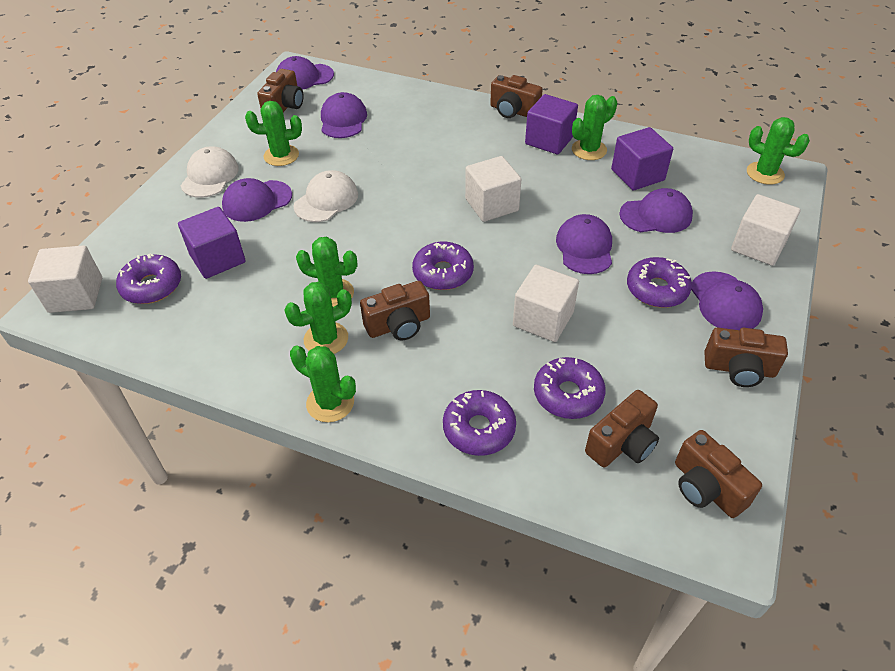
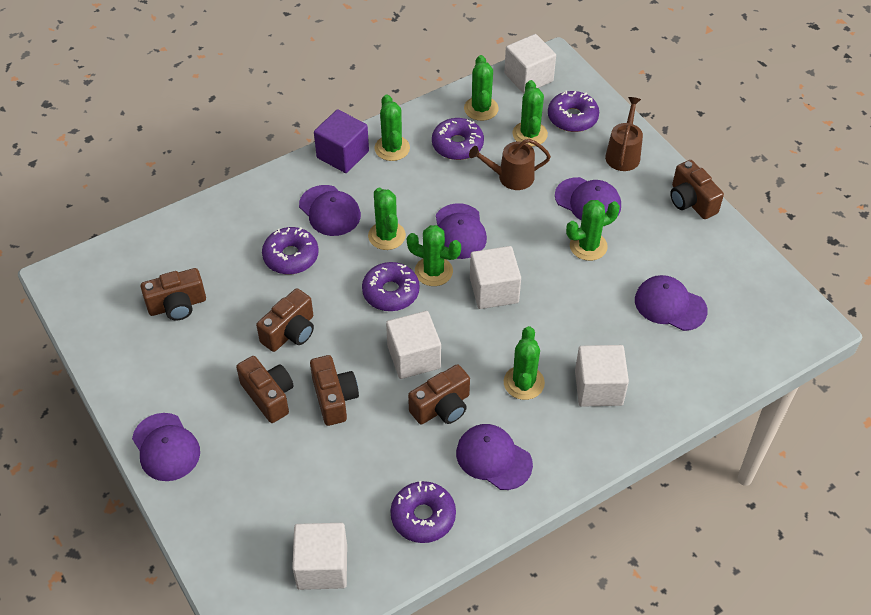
brown watering can: none = 0 -> [469,139,551,190] [605,97,643,171] = 2
green cactus: [245,101,302,166] [284,282,352,354] [290,346,356,422] [296,237,357,307] [572,95,617,160] [747,117,810,185] = 6 -> [368,188,406,250] [374,94,410,161] [407,225,461,286] [464,55,499,121] [504,326,545,400] [513,80,548,147] [566,200,620,261] = 7
purple cube: [178,207,246,279] [525,94,578,155] [611,127,673,191] = 3 -> [314,109,369,173] = 1
white cap: [181,146,239,198] [293,170,358,222] = 2 -> none = 0
white cube: [28,245,102,313] [465,156,521,222] [513,265,579,342] [731,194,801,266] = 4 -> [292,523,347,590] [386,311,441,379] [470,246,521,309] [504,34,556,94] [575,345,629,407] = 5

